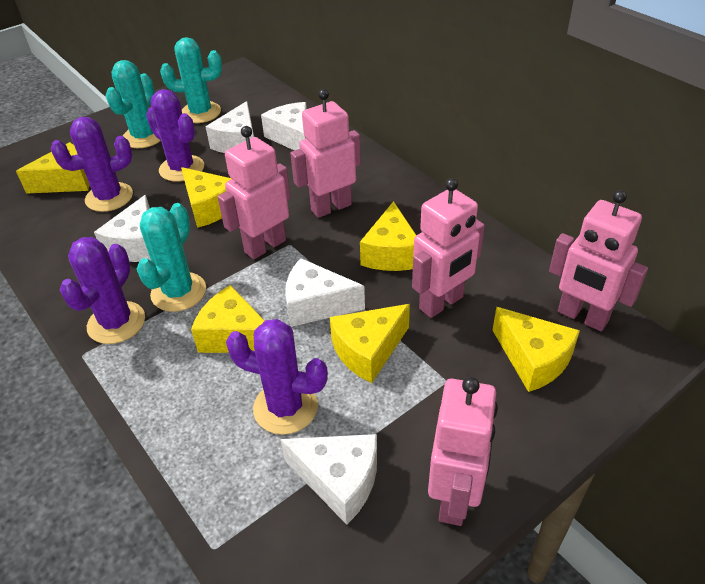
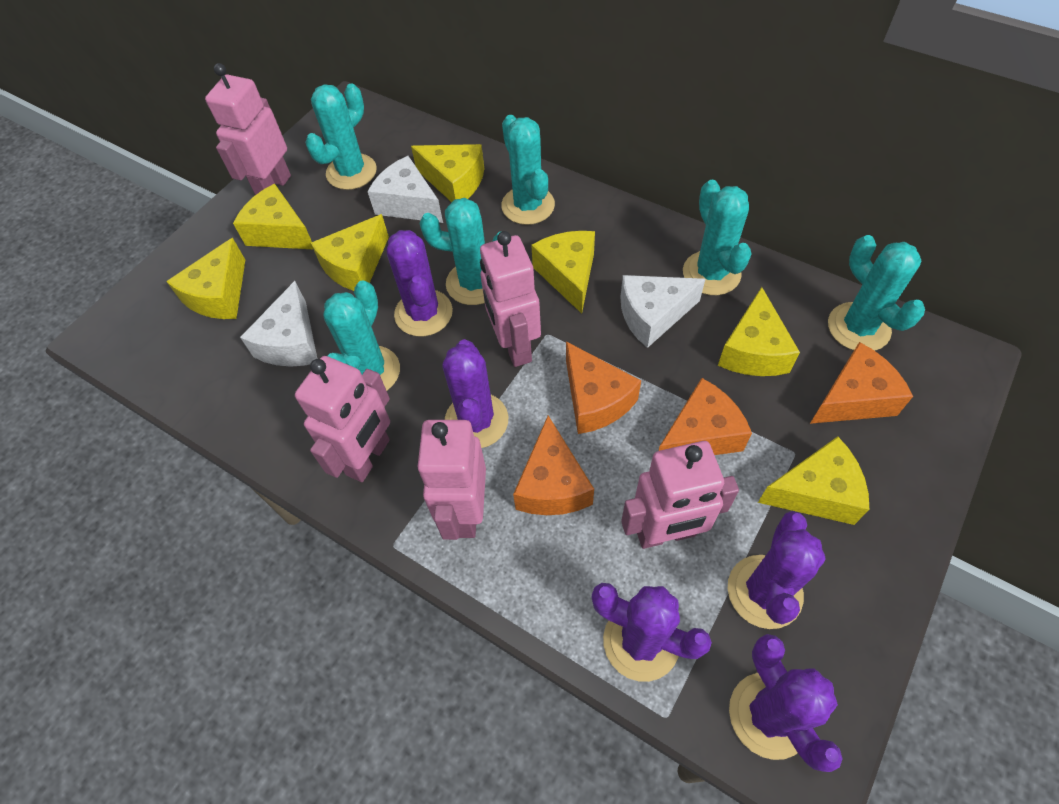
orange cheese: none = 0 -> [513,416,594,515] [566,342,641,434] [659,378,752,455] [810,342,913,424] = 4
purple cactus: [51,117,133,212] [60,237,145,344] [146,89,204,182] [226,319,328,435] = 4 -> [387,230,453,336] [442,339,508,448] [592,583,712,682] [728,511,826,629] [729,634,843,772] = 5
turquoise cactus: [105,60,161,148] [137,203,206,312] [160,37,222,123] = 3 -> [305,84,377,190] [323,280,400,391] [419,198,500,305] [501,115,555,225] [683,180,751,295] [828,235,925,351] = 6
white cheese: [94,195,151,262] [206,101,254,153] [261,102,307,151] [281,434,377,525] [285,258,365,327] = 5 -> [240,281,317,367] [368,156,443,223] [620,275,705,348] = 3
yellow cheese: [16,142,90,194] [181,167,231,228] [191,285,265,353] [330,304,410,383] [360,201,416,271] [492,307,580,392] = 6 -> [166,238,245,319] [233,184,313,249] [311,214,389,291] [411,144,484,202] [531,231,595,314] [718,287,800,376] [758,436,869,525] = 7

